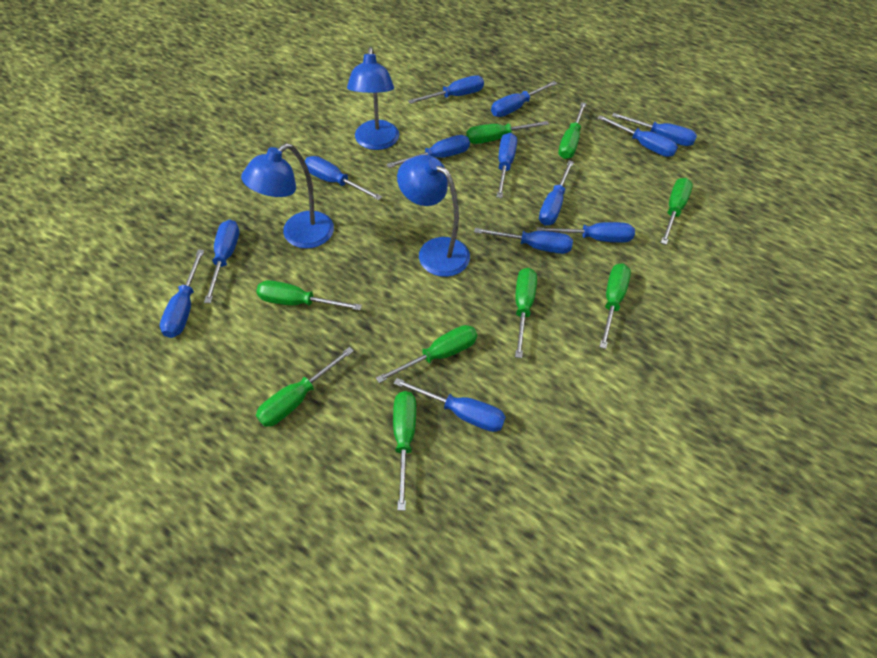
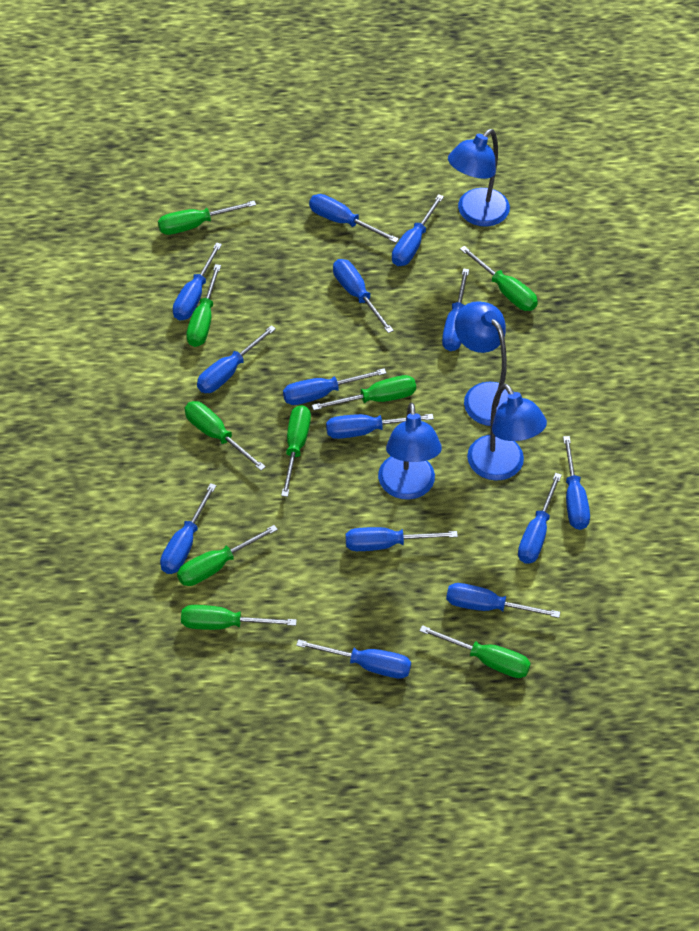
blue lamp: [241,143,334,249] [347,47,399,150] [397,155,470,277] = 3 -> [378,403,442,500] [448,129,510,227] [455,301,514,426] [467,384,547,481] = 4
blue screwdriver: [160,249,204,338] [204,220,239,303] [305,156,382,200] [387,135,470,168] [394,378,506,432] [408,75,484,104] [474,228,573,254] [491,81,557,117] [496,133,517,198] [536,222,635,243] [539,160,574,226] [597,115,678,157] [612,113,697,146] = 13 -> [160,483,217,574] [173,242,222,321] [197,325,276,393] [283,368,387,405] [296,639,411,679] [309,194,399,243] [326,414,434,439] [333,259,394,333] [346,527,458,551] [392,194,444,266] [442,268,469,351] [446,583,560,618] [518,473,562,564] [563,436,590,530] = 14

